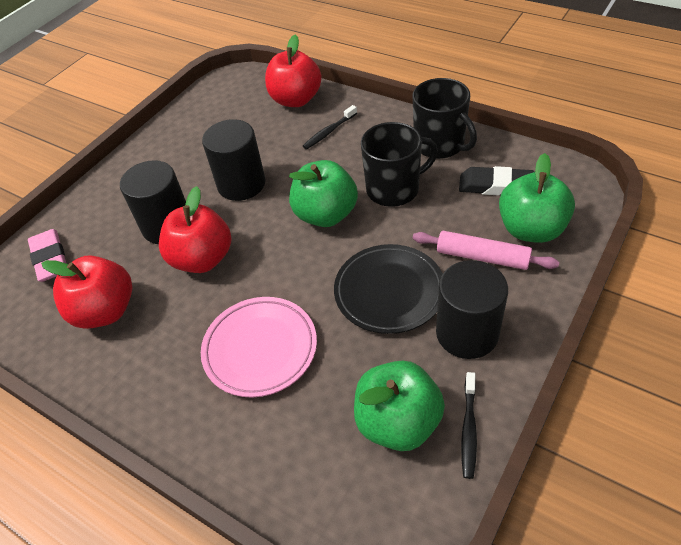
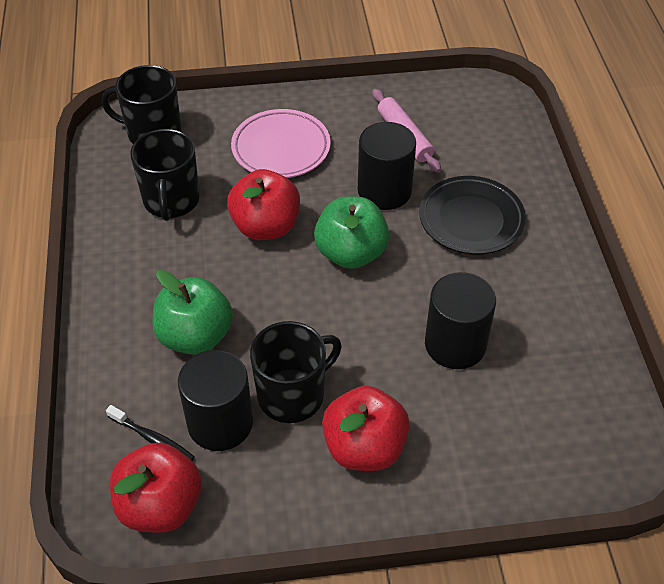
black eraser: [459,166,534,195] = 1 -> none = 0
black mug: [361,122,438,207] [413,78,477,159] = 2 -> [102,65,181,144] [130,129,200,221] [250,321,342,423] = 3
black toothbrush: [303,105,357,149] [461,372,477,479] = 2 -> [106,405,195,461] = 1
green apple: [289,160,358,227] [354,361,445,451] [499,153,575,243] = 3 -> [153,270,233,355] [314,196,389,269] = 2
pink eraser: [28,229,67,282] = 1 -> none = 0

